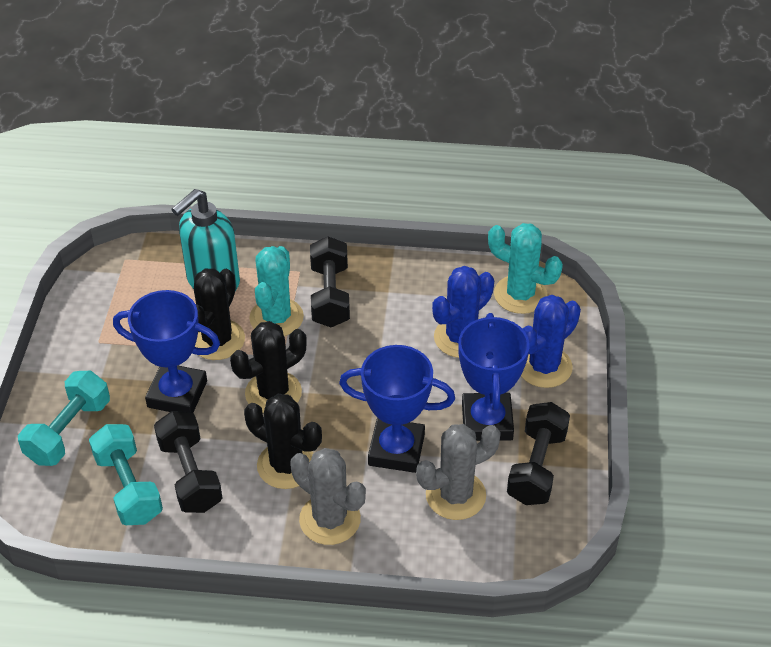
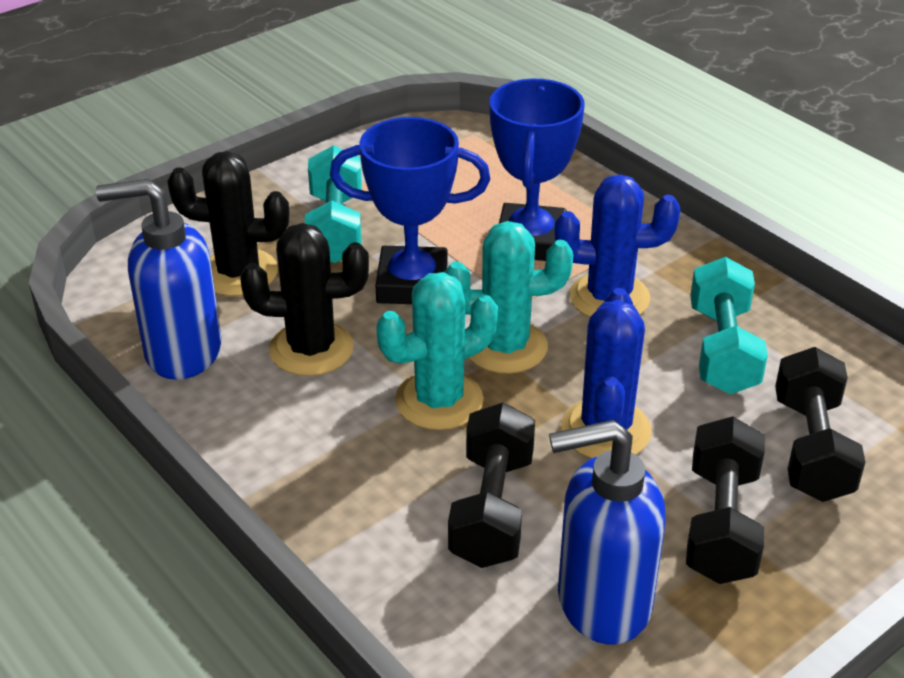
black cactus: [194,268,245,360] [230,321,307,414] [244,394,322,489] = 3 -> [167,151,289,296] [240,223,369,376] = 2
blue soap dispenser: none = 0 -> [96,179,221,380] [549,420,665,645] = 2
blue trophy: [113,290,220,413] [339,345,455,473] [458,313,530,441] = 3 -> [330,117,490,304] [490,79,585,261] = 2
grey cactus: [290,448,366,545] [416,424,501,520] = 2 -> none = 0
turquoise soap dispenser: [171,189,240,291] = 1 -> none = 0

